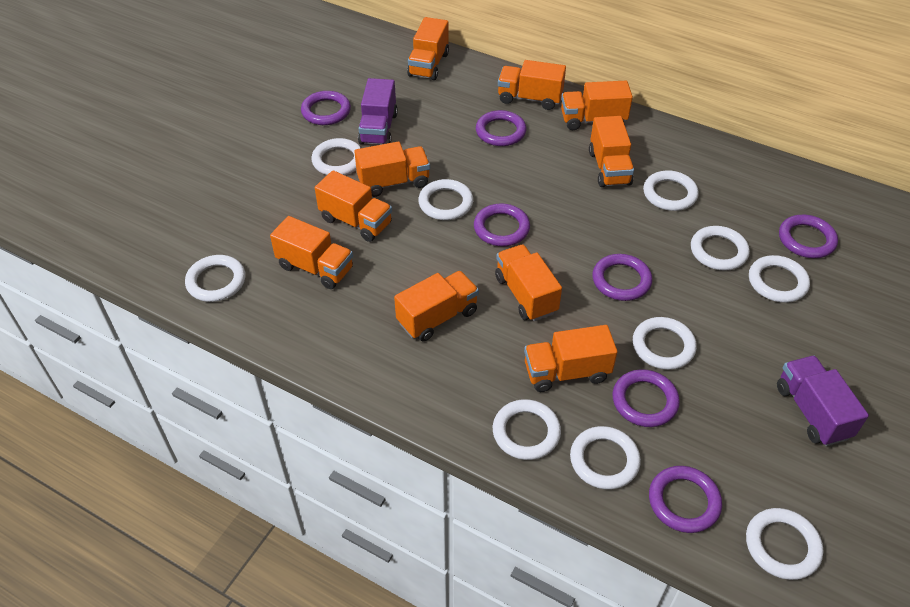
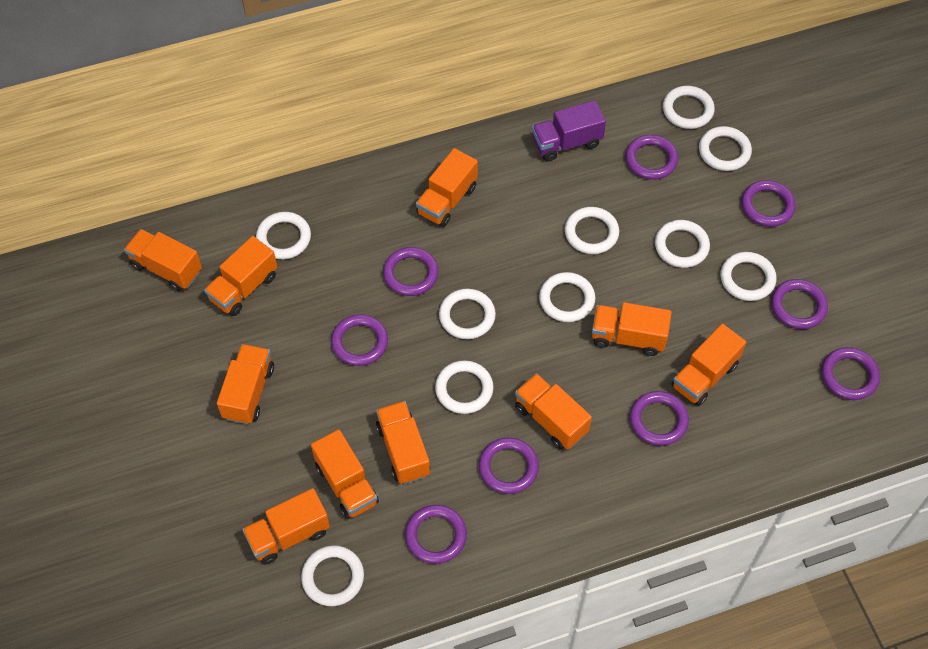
purple ring: [301,91,351,125] [474,203,530,246] [476,110,526,146] [592,254,652,301] [612,369,680,427] [649,466,722,533] [779,215,838,258] = 7 -> [331,314,388,366] [383,247,439,296] [405,505,467,564] [479,437,539,494] [625,135,678,180] [630,391,689,446] [741,180,796,227] [771,279,828,329] [822,347,880,400] = 9
purple truck: [358,78,398,145] [777,355,869,446] = 2 -> [532,100,606,162] = 1

